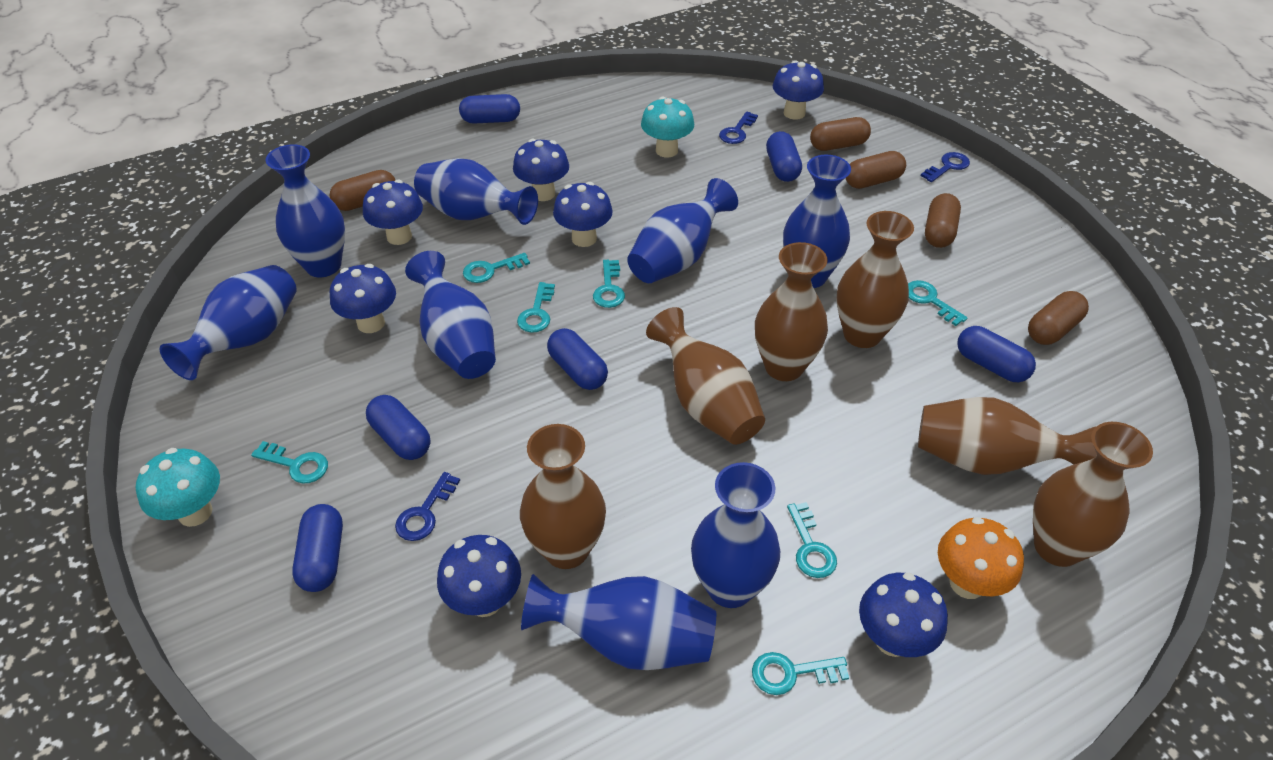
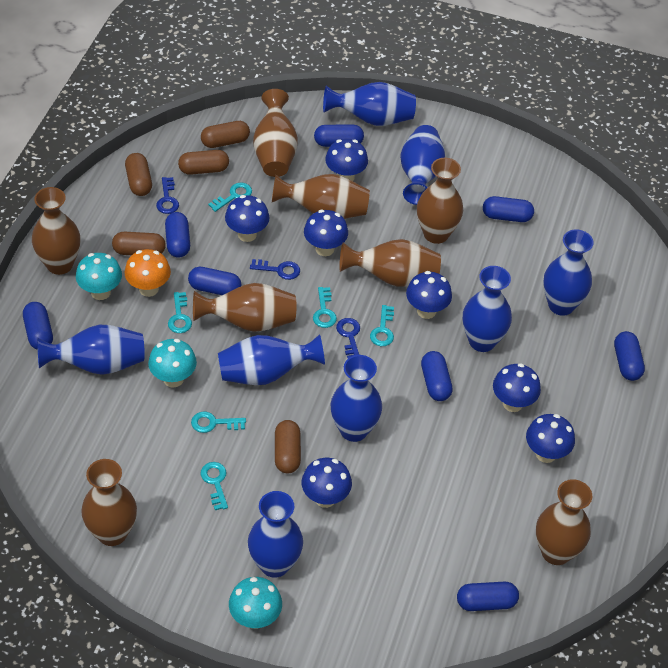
blue capsule: [292,504,343,592] [366,395,431,460] [459,94,520,123] [547,328,608,390] [766,131,802,182] [957,326,1036,382] = 6 -> [23,302,53,350] [165,212,190,258] [188,267,241,295] [314,125,364,147] [421,351,453,401] [457,582,519,611] [483,196,534,222] [614,331,645,381] = 8
brown vase: [520,424,606,569] [646,307,765,445] [755,242,828,381] [836,211,914,348] [918,397,1097,475] [1033,422,1153,567] = 6 -> [32,187,80,275] [81,459,137,546] [193,283,296,332] [253,89,298,177] [272,174,370,219] [339,239,441,286] [417,158,463,244] [536,479,592,565] = 8
turquoise key: [251,441,328,483] [463,253,530,283] [517,282,555,333] [593,260,625,308] [752,652,849,695] [787,502,837,578] [908,280,968,326] = 7 -> [168,292,192,333] [191,411,246,433] [200,462,228,510] [208,183,252,212] [313,287,337,328] [370,305,394,346] = 6
turquoise mushroom: [136,448,220,527] [641,96,694,158] = 2 -> [76,253,122,300] [148,339,197,388] [229,577,282,629] = 3

